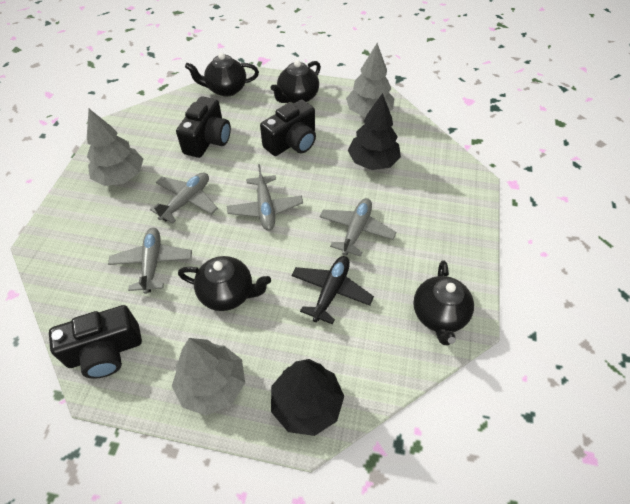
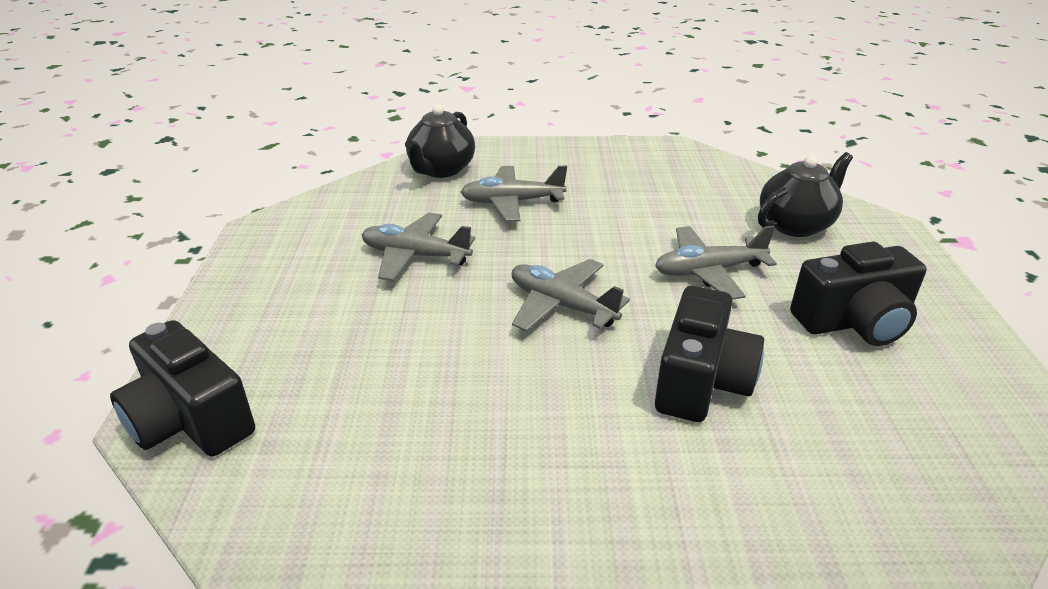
black plane: [291,256,374,324] = 1 -> none = 0
black teapot: [178,256,271,311] [185,53,259,97] [271,60,321,103] [413,260,474,345] = 4 -> [405,105,475,178] [758,152,853,237] = 2
black tree: [271,359,344,436] [348,93,401,170] = 2 -> none = 0
grey tree: [87,109,143,186] [172,338,245,415] [346,43,394,117] = 3 -> none = 0

